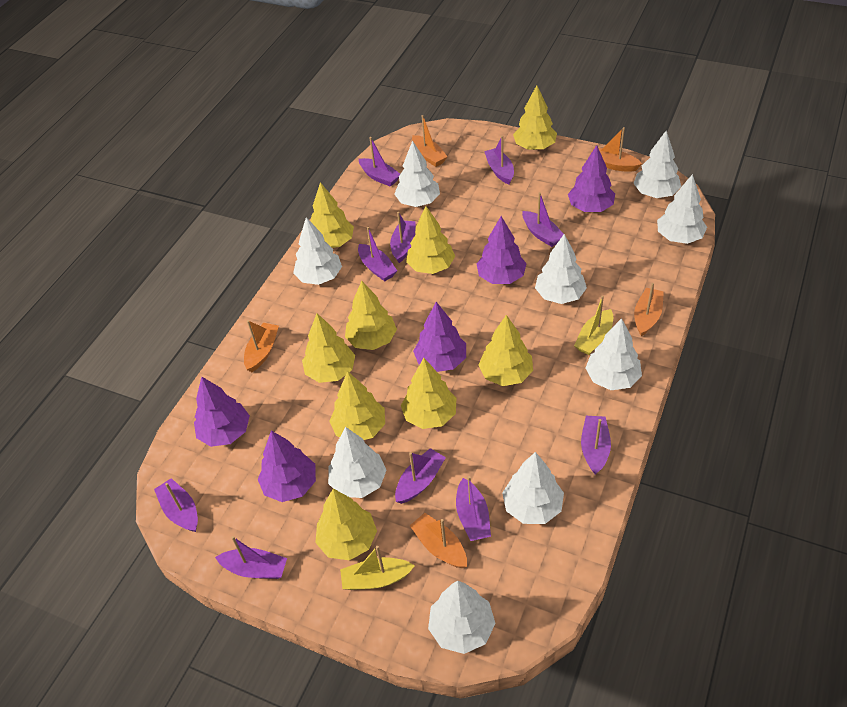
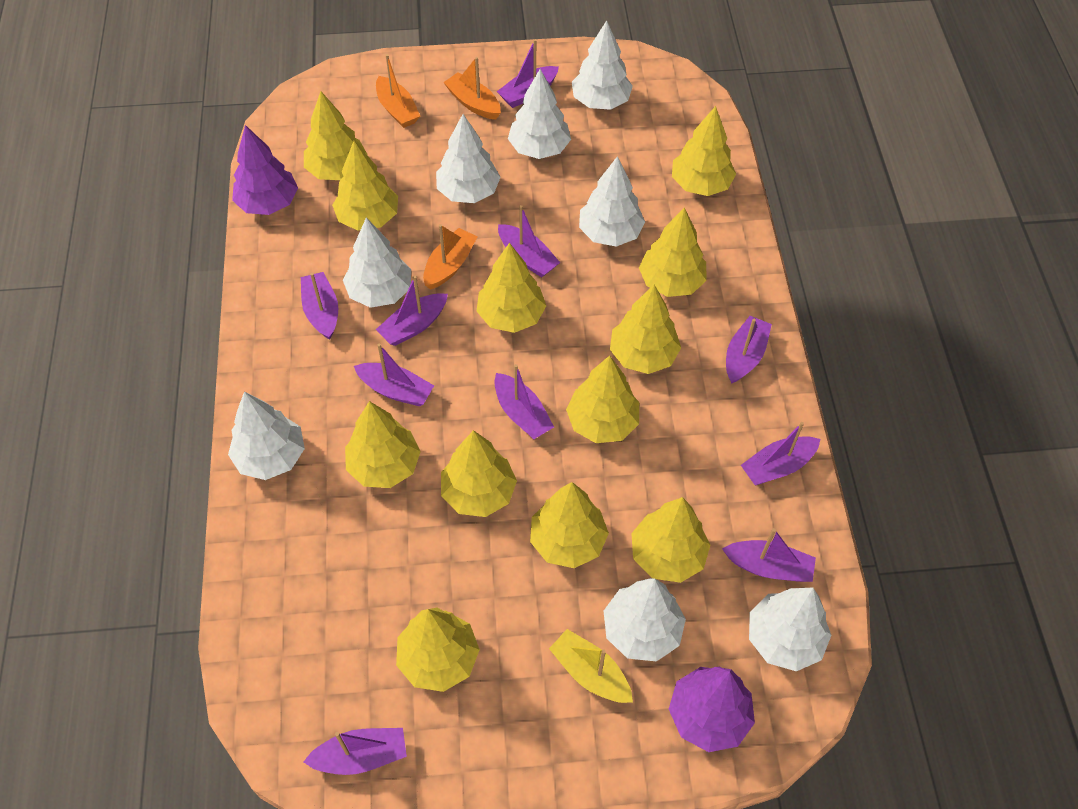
orange boat: [244,320,279,372] [410,513,467,568] [412,115,448,167] [589,127,642,172] [634,283,664,336] = 5 -> [376,54,420,128] [423,224,477,290] [443,57,501,120] = 3
purple tree: [194,377,250,447] [258,431,316,502] [413,302,466,372] [476,216,527,284] [568,145,615,212] = 5 -> [232,125,298,215] [669,667,755,752] = 2
white tree: [293,217,342,285] [328,427,387,498] [394,141,440,207] [428,581,495,654] [502,452,564,524] [535,234,587,304] [586,318,642,390] [633,131,681,198] [657,174,707,244] = 9 -> [228,392,305,480] [343,218,411,308] [436,114,500,203] [508,69,571,159] [572,20,633,110] [579,156,645,247] [604,578,686,662] [749,588,831,671] = 8
yellow boat: [340,546,415,590] [574,296,613,355] = 2 -> [549,629,633,703] = 1
yellow tree: [302,313,355,383] [310,182,354,248] [315,488,377,560] [329,371,385,440] [345,281,397,350] [401,358,456,429] [406,206,455,274] [478,315,533,386] [513,85,557,150] = 9 -> [304,91,367,180] [332,141,398,231] [345,401,421,488] [396,608,480,692] [441,430,517,517] [476,243,546,333] [530,482,609,568] [566,355,639,443] [610,285,681,374] [631,497,710,583] [639,207,707,297] [672,106,736,196] = 12

